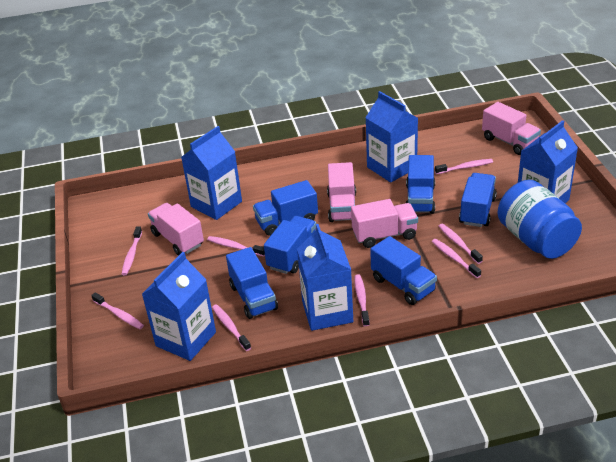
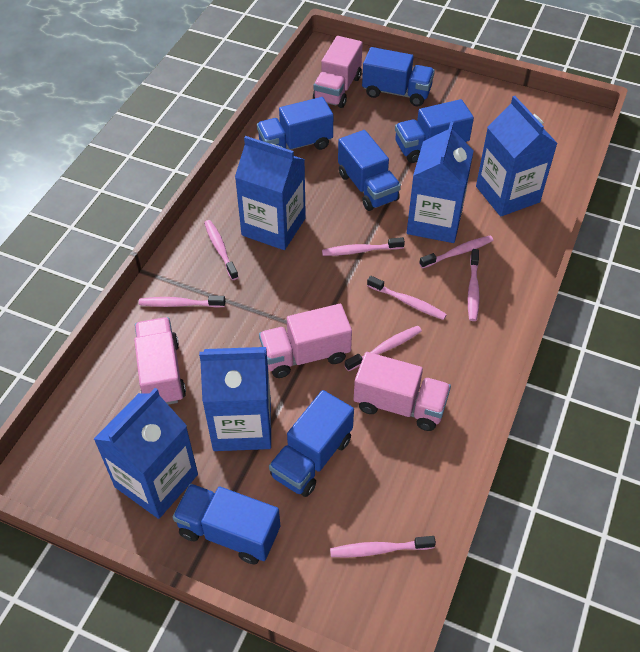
blue jar: [497,180,582,259] = 1 -> none = 0

